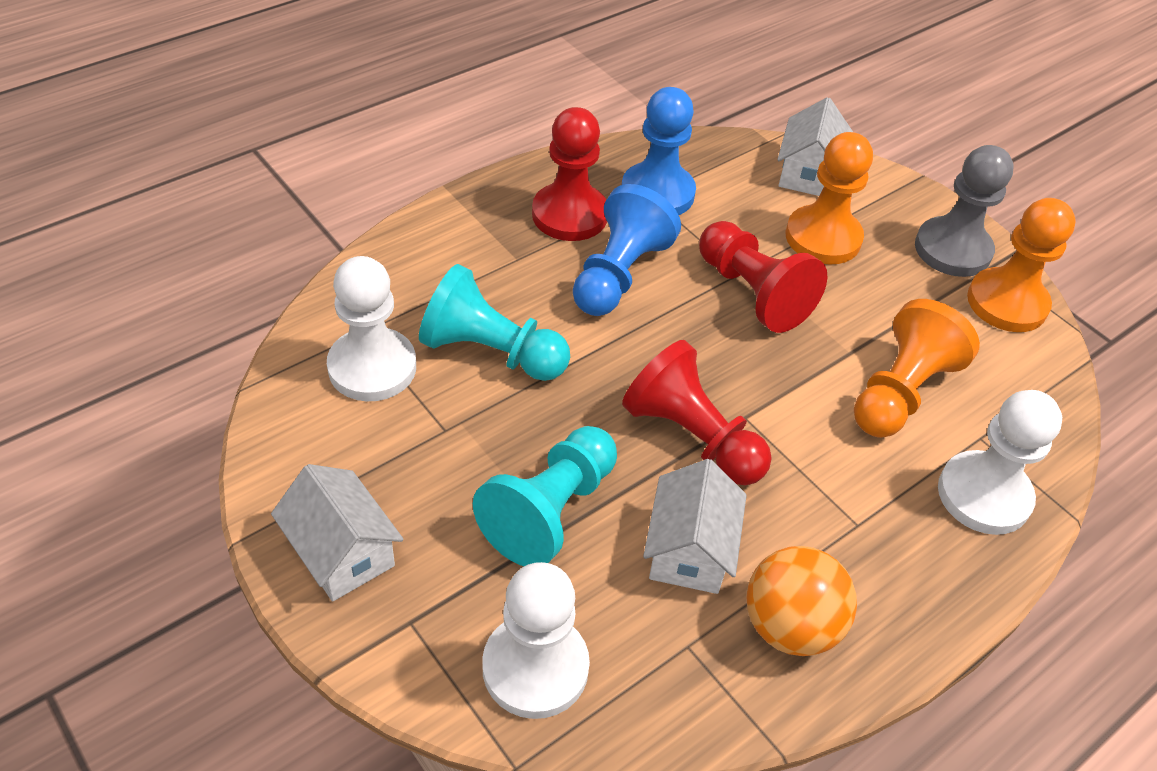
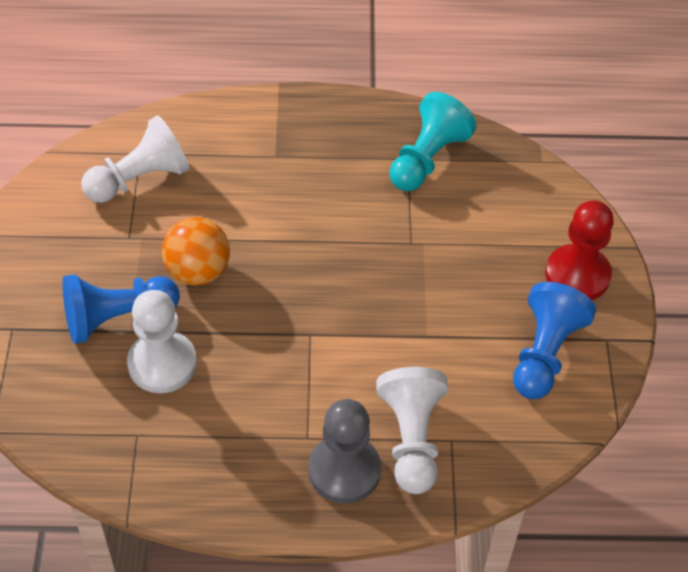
orange pawn: [785,132,873,265] [854,299,980,438] [967,198,1076,332] = 3 -> none = 0
red pawn: [532,107,607,241] [622,340,772,485] [699,221,827,333] = 3 -> [545,200,614,300] = 1
turquoise pawn: [419,264,570,381] [473,426,617,566] = 2 -> [390,92,476,191] = 1
white house: [271,464,404,601] [643,459,747,594] [777,97,853,196] = 3 -> none = 0

